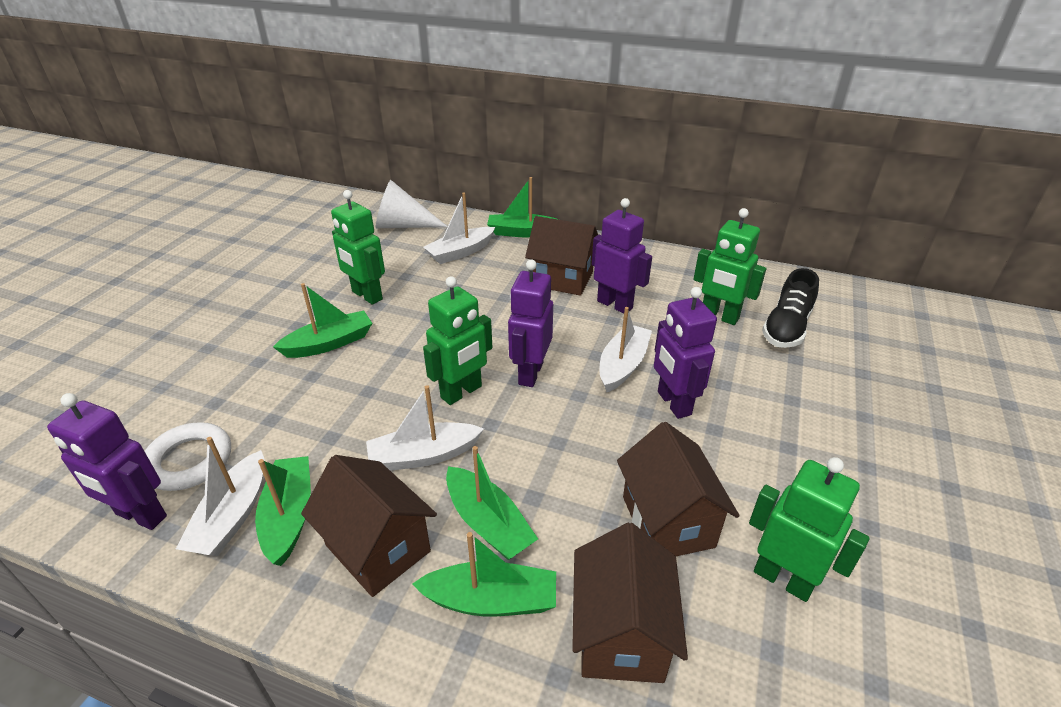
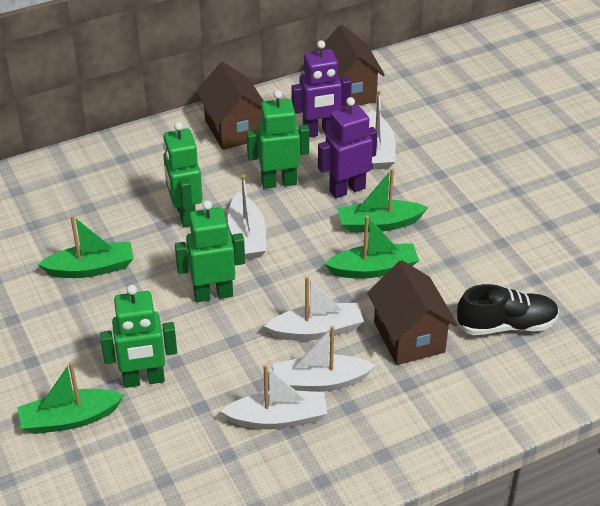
brown house: [301,455,437,597] [525,216,598,296] [572,523,688,683] [617,422,740,556] = 4 -> [196,62,263,150] [316,25,385,109] [367,260,458,365] = 3
green boat: [255,456,311,566] [273,283,372,358] [412,532,556,616] [446,446,538,560] [487,177,559,238] = 5 -> [18,362,124,434] [38,215,134,278] [325,215,419,278] [338,168,428,233] = 4
purple robot: [47,393,167,530] [508,260,553,387] [592,198,652,314] [654,287,717,419] = 4 -> [292,40,351,137] [318,97,377,199] = 2
white boat: [176,437,265,556] [366,385,484,471] [423,192,495,264] [600,307,652,392] = 4 -> [220,364,327,429] [228,175,267,259] [264,277,364,341] [273,326,376,392] [367,90,396,170] = 5
white cone: [376,180,448,228] = 1 -> none = 0
white ring: [145,422,231,491] = 1 -> none = 0

